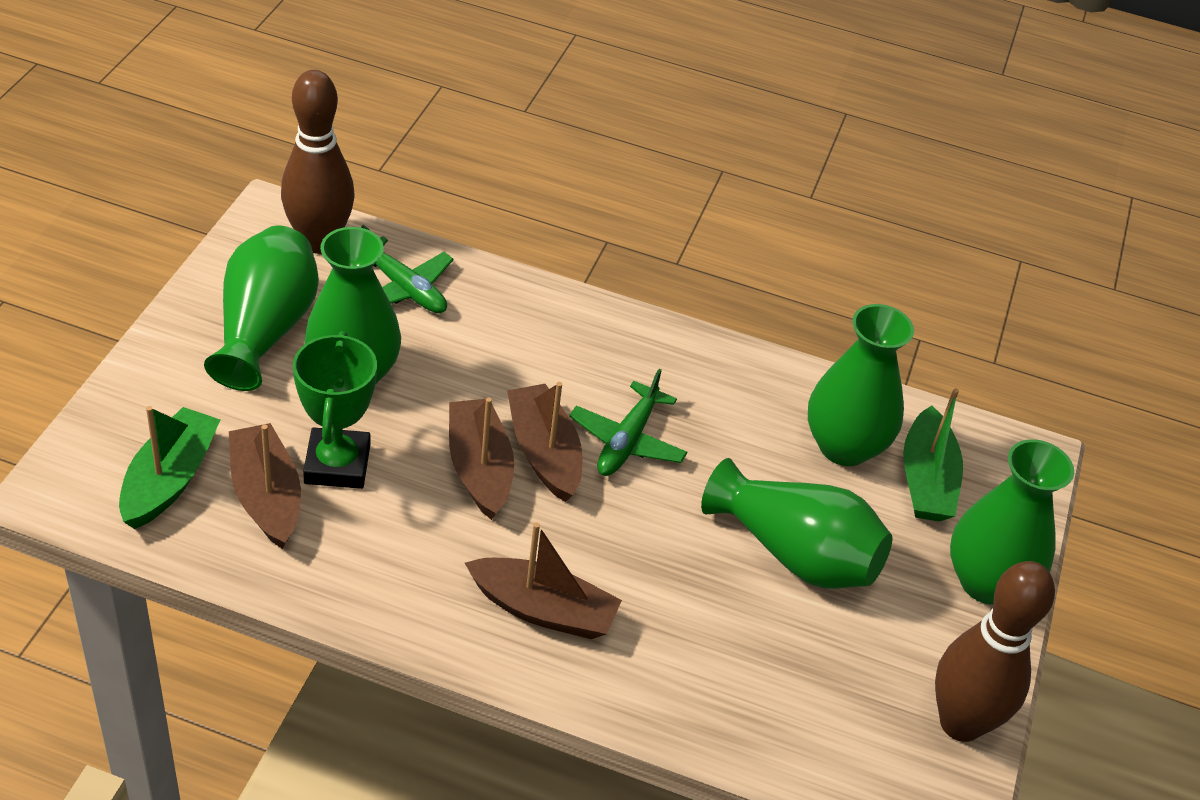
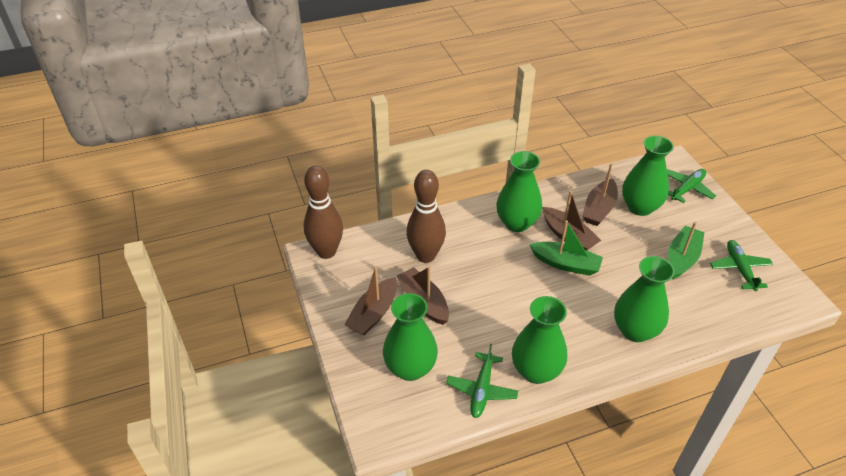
green plane: [361,225,454,313] [569,369,687,476] = 2 -> [446,344,518,418] [667,169,716,203] [710,240,773,292] = 3
green trophy: [293,331,377,489] = 1 -> none = 0

